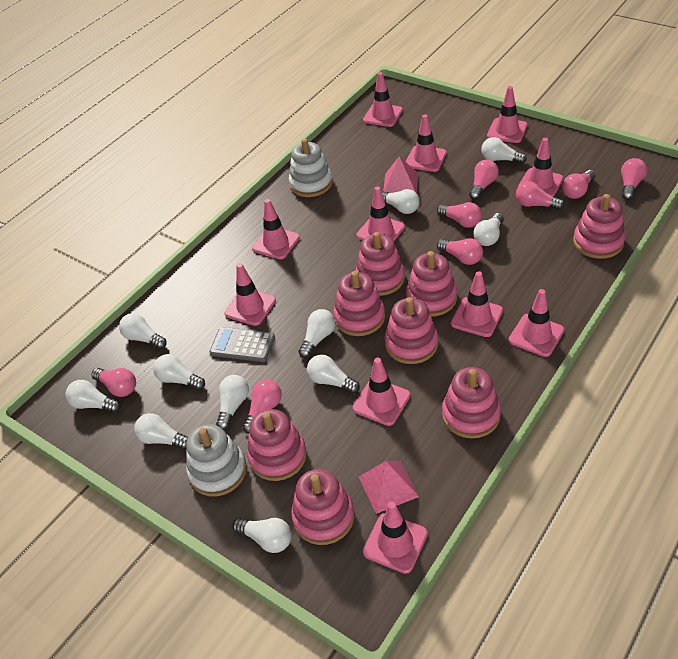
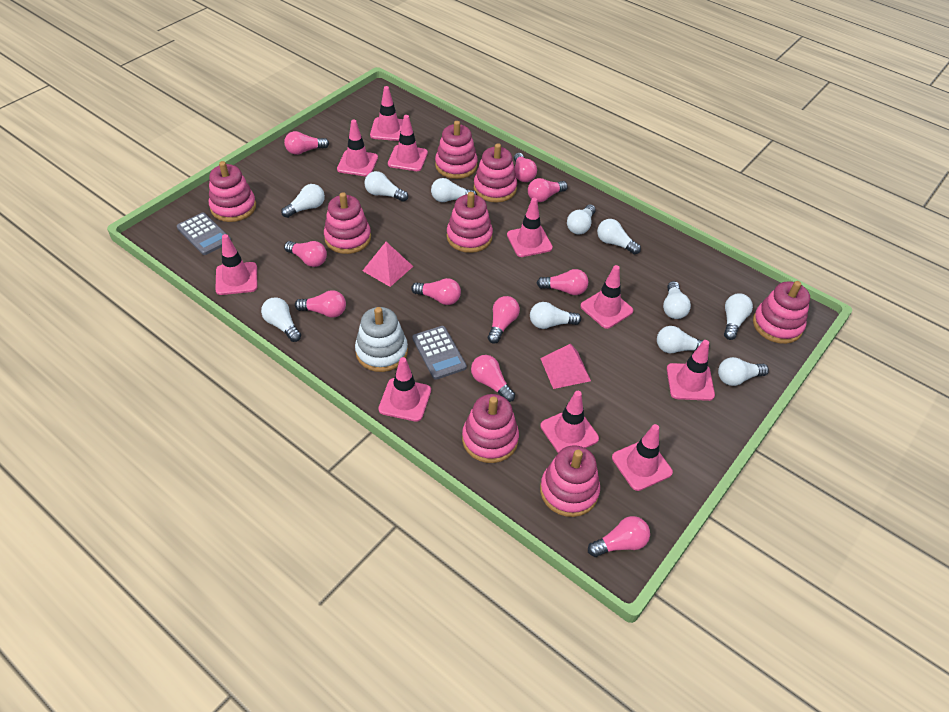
grey calculator: [210,327,275,362] = 1 -> [177,213,231,255] [412,326,467,380] = 2
pink light bulb: [91,368,136,397] [243,380,282,434] [437,202,482,228] [437,238,483,265] [469,160,499,200] [516,181,564,210] [562,170,595,199] [621,158,647,200] = 8 -> [284,131,329,155] [284,241,327,267] [295,290,346,318] [411,278,461,305] [471,355,515,402] [488,296,520,344] [514,153,537,182] [528,178,568,202] [537,269,588,295] [588,516,650,557] = 10
pink traffic cone: [225,263,276,326] [252,199,300,259] [353,358,410,426] [356,186,405,241] [363,72,403,127] [363,501,428,574] [406,114,447,172] [451,271,503,337] [487,86,528,143] [509,289,564,357] [518,138,564,197] = 11 -> [215,234,257,295] [337,120,378,176] [370,86,403,141] [378,357,431,422] [388,115,428,171] [507,198,553,257] [541,391,599,453] [581,265,633,329] [612,424,673,491] [667,340,715,401] = 10
white stacking toy: [186,424,247,496] [289,139,332,197] = 2 -> [355,307,408,372] = 1

